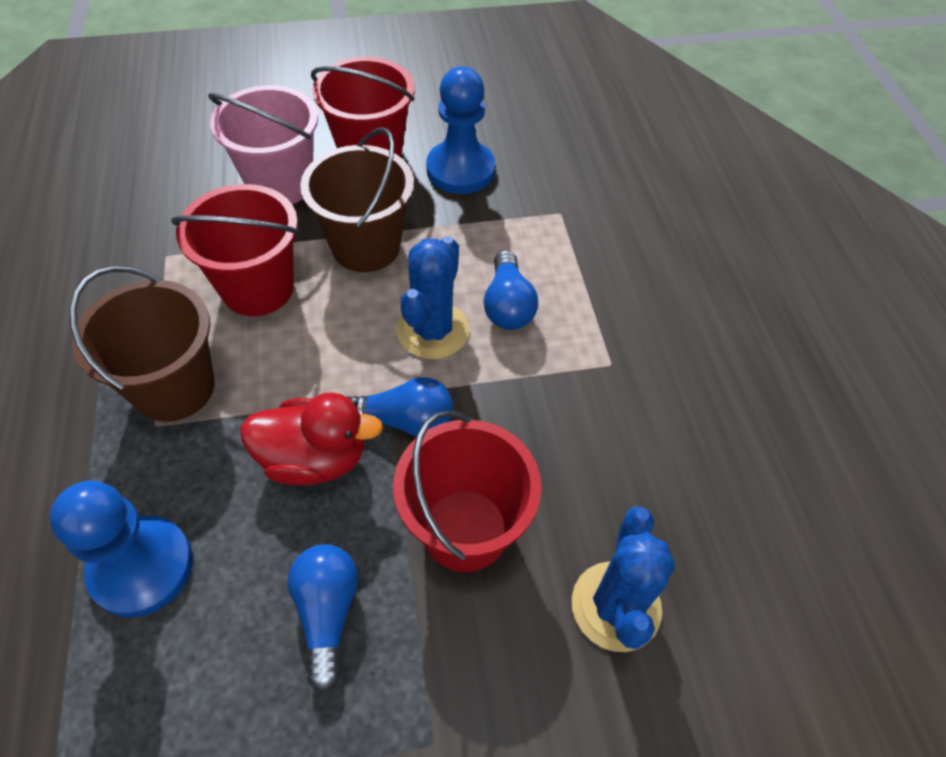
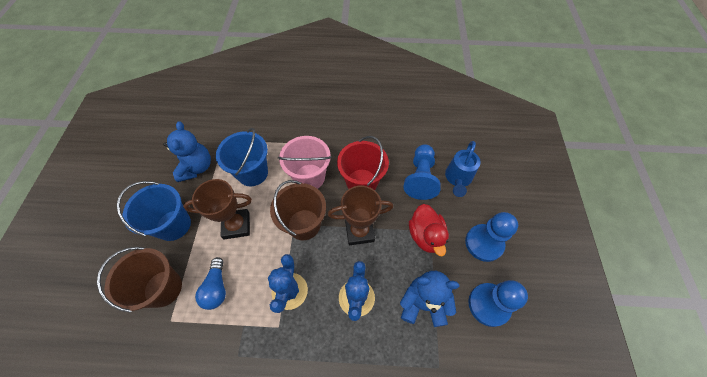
blue bucket: none = 0 -> [117,181,191,241] [216,128,268,186] = 2
blue light bulb: [287,544,358,692] [347,377,453,436] [484,250,538,330] = 3 -> [195,257,226,310] = 1
blue pawn: [49,481,193,617] [426,66,495,194] = 2 -> [404,144,441,200] [465,212,518,262] [468,280,528,327] = 3
blue teddy bear: none = 0 -> [163,121,211,182] [400,271,459,327] = 2
blue watering can: none = 0 -> [445,141,481,197] = 1
brown trophy: none = 0 -> [183,179,252,239] [328,185,393,245] = 2
red bucket: [171,184,299,316] [311,57,415,157] [393,410,542,572] = 3 -> [337,136,389,190] = 1

